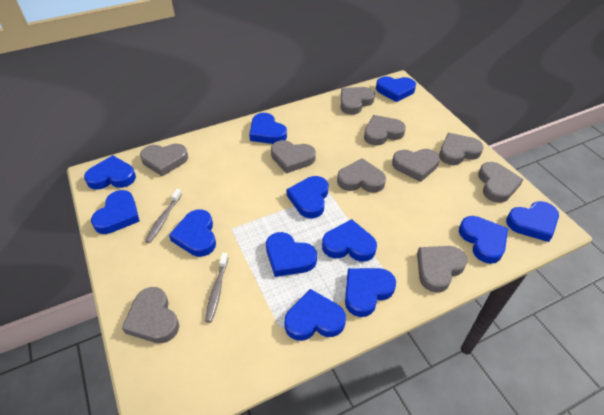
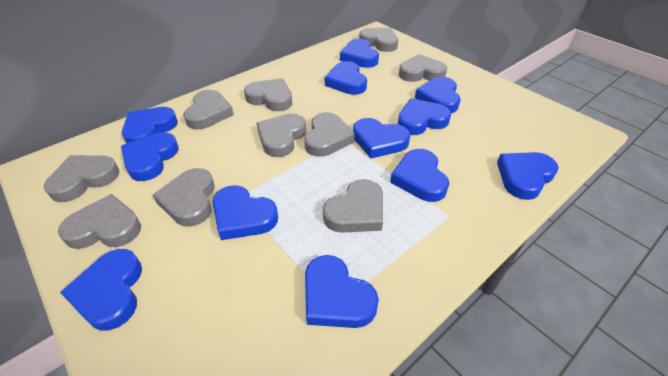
grey toothbrush: [145,189,182,243] [205,253,229,323] = 2 -> none = 0

